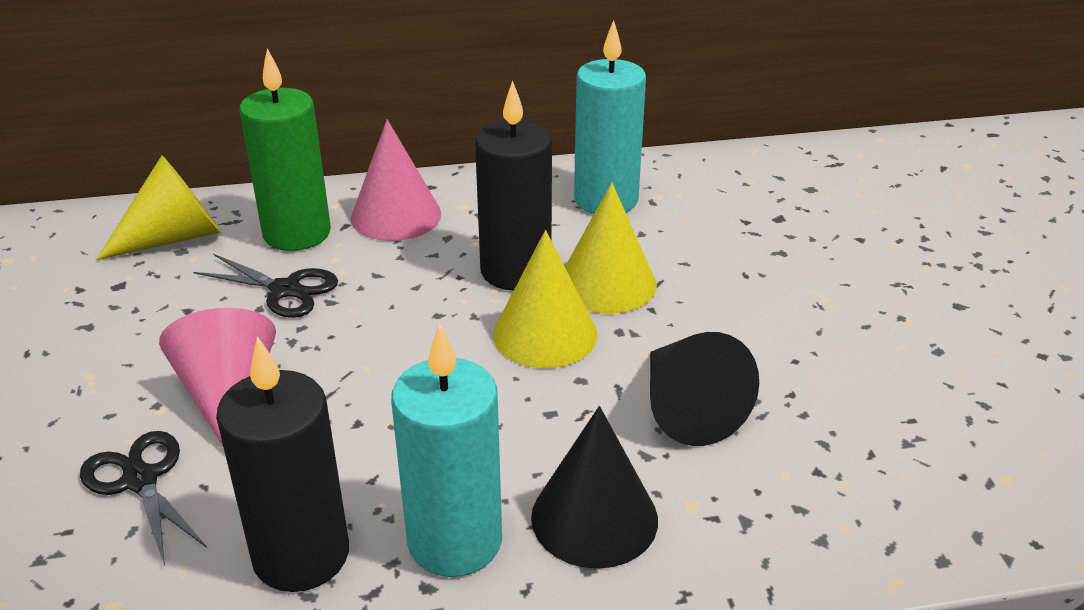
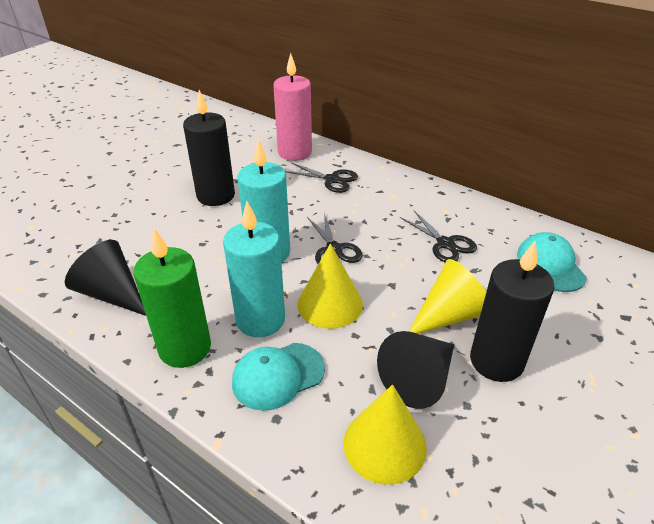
black scissors: [80,431,207,566] [193,254,338,318] = 2 -> [285,163,358,193] [307,213,363,264] [400,211,477,262] = 3
pink candle: none = 0 -> [273,53,312,161] = 1
pink cone: [159,308,276,446] [351,119,441,241] = 2 -> none = 0
turquoise cap: none = 0 -> [232,343,325,411] [517,232,587,292] = 2

